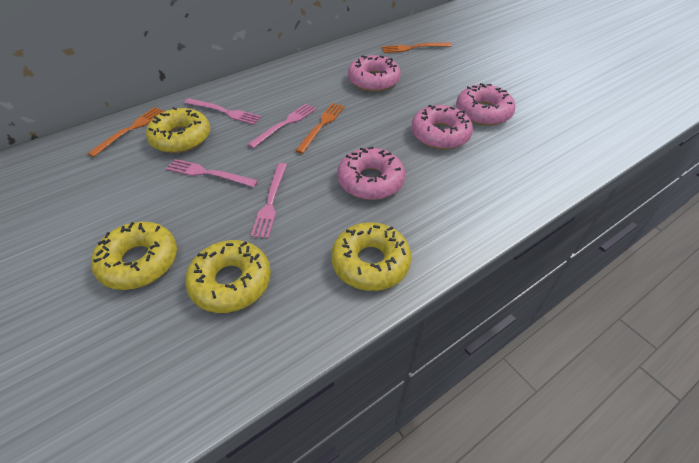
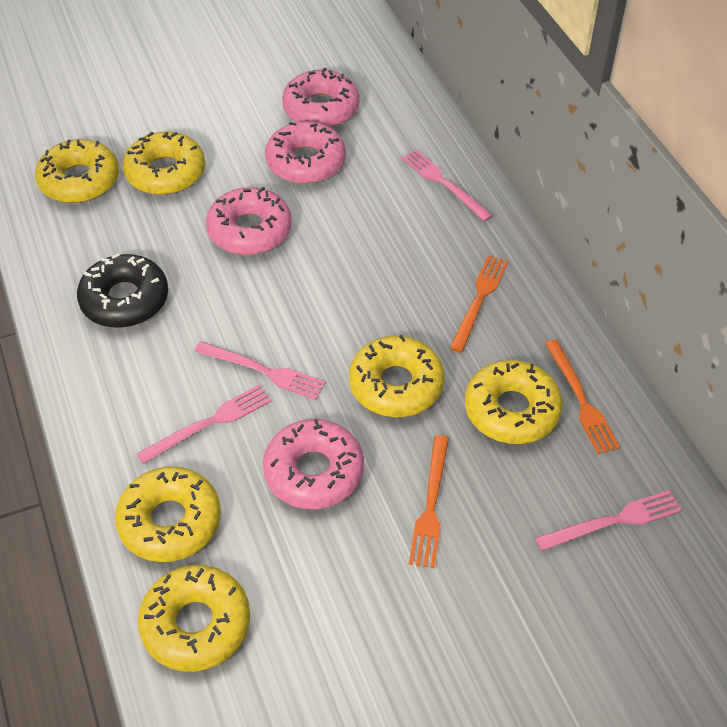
black donut: none = 0 -> [77,253,168,328] = 1
yellow donut: [91,221,177,290] [146,107,210,153] [185,240,271,313] [331,222,412,291] = 4 -> [35,139,119,203] [115,466,221,562] [123,132,205,195] [138,565,250,672] [349,335,445,417] [465,360,563,444] = 6

